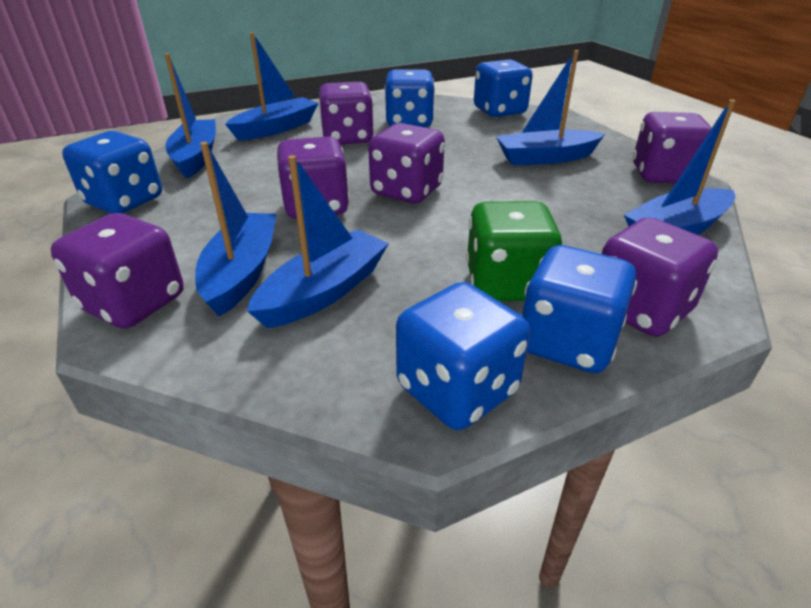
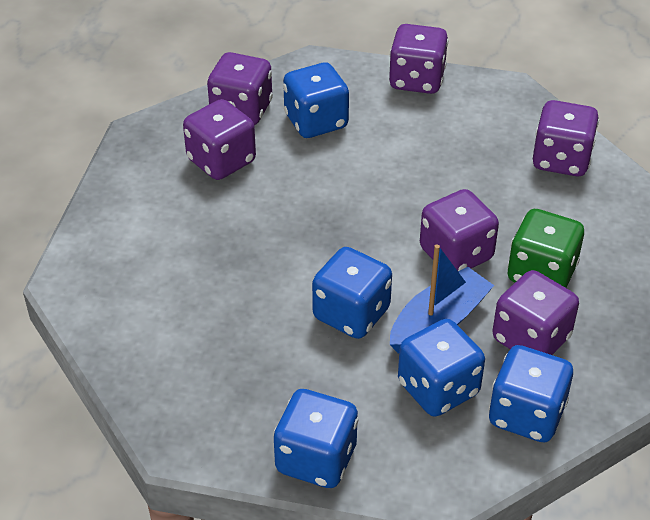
blue boat: [164,53,216,178] [195,142,276,316] [225,32,318,140] [247,155,389,328] [496,50,605,165] [624,99,736,235] = 6 -> [390,245,494,354] = 1

